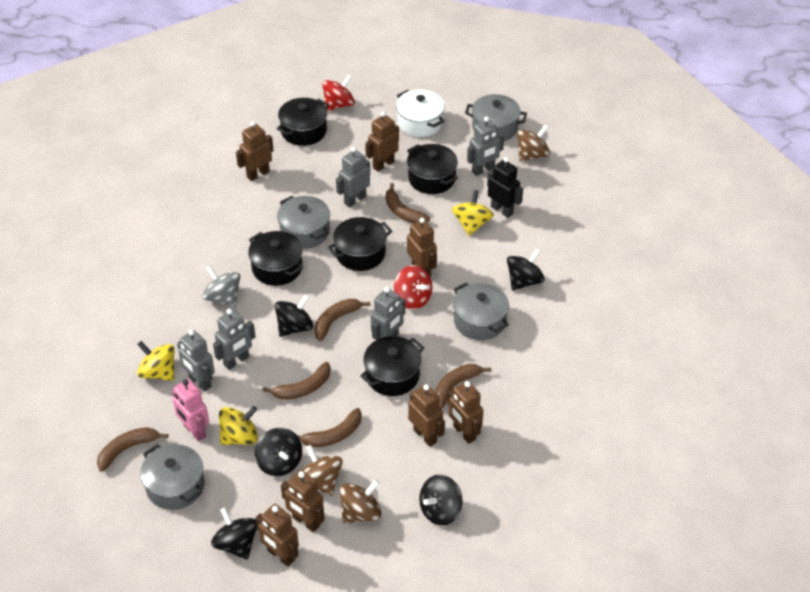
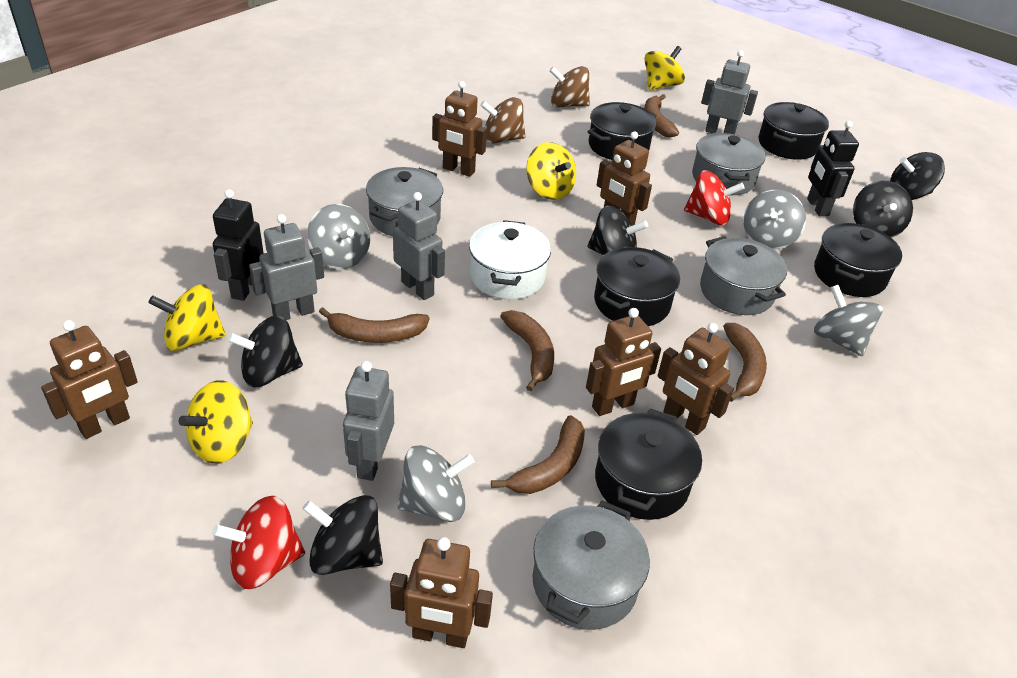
black robot: [487,157,523,218] = 1 -> [213,189,264,301] [807,121,859,216] = 2
brown banana: [97,427,168,472] [263,362,331,400] [297,408,362,447] [314,299,370,341] [385,183,430,223] [435,364,491,409] = 6 -> [319,307,429,343] [491,415,585,494] [500,310,554,392] [644,94,679,137] [723,323,767,402] = 5
brown robot: [236,121,274,181] [255,504,299,567] [281,470,325,532] [365,112,399,172] [407,218,437,277] [408,384,445,447] [448,381,484,444] = 7 -> [41,320,138,439] [390,537,493,648] [432,81,487,177] [586,308,661,416] [597,131,652,226] [658,323,734,435] = 6
brown spinning top: [302,445,343,496] [340,479,381,524] [517,125,550,162] = 3 -> [480,97,525,144] [549,66,590,108] = 2
grey robot: [177,330,215,392] [213,309,255,370] [336,147,370,208] [371,287,405,340] [467,117,504,176] = 5 -> [249,214,324,320] [343,361,394,481] [393,192,445,300] [701,50,758,134] = 4
grey spinning top: [202,266,240,307] = 1 -> [307,204,370,269] [397,445,474,522] [743,190,806,249] [814,285,883,356] = 4
pink robot: [172,379,209,442] = 1 -> none = 0
yellow spinning top: [137,341,175,381] [219,406,258,445] [452,190,494,236] = 3 -> [148,284,226,351] [179,380,253,464] [526,142,576,200] [644,46,685,90] = 4

